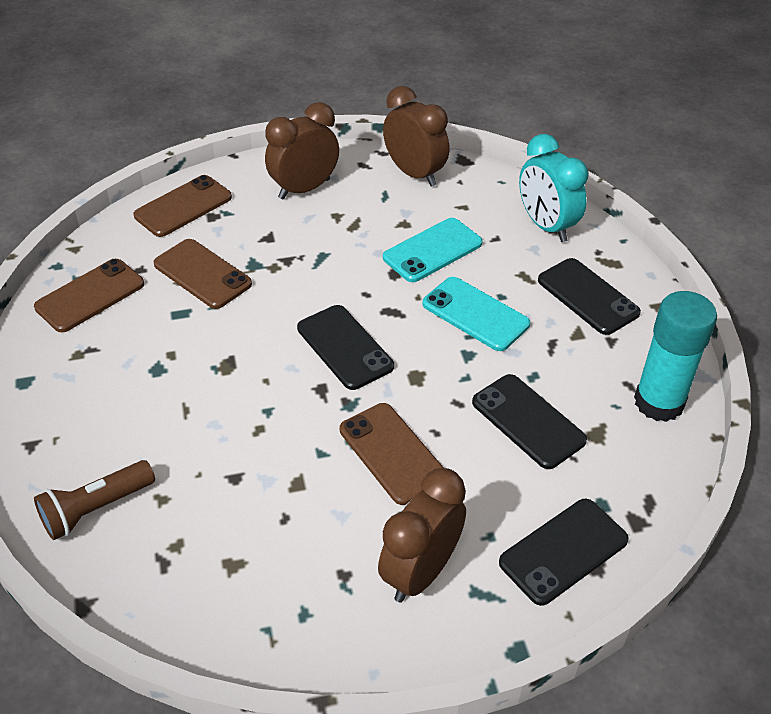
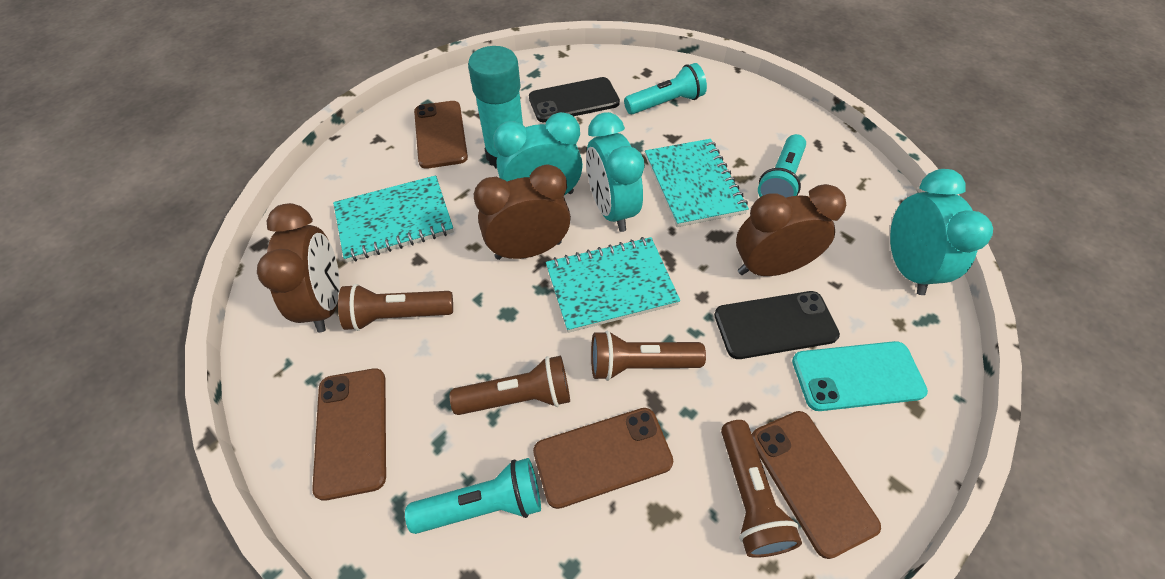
black phone: [297,305,394,390] [472,374,587,469] [499,499,629,606] [538,258,641,335] = 4 -> [529,77,620,122] [714,291,840,359] = 2
brown flashlight: [34,460,155,540] = 1 -> [338,284,453,331] [450,356,570,415] [591,331,706,381] [721,420,802,558] = 4
turquoise clock: [519,134,588,242] = 1 -> [493,112,583,195] [586,112,645,232] [890,169,993,295] = 3
turquoise flashlight: none = 0 -> [405,458,541,534] [624,63,707,115] [758,134,806,198] = 3
turquoise notebook: none = 0 -> [333,175,454,262] [546,237,680,333] [645,139,749,227] = 3
turquoise phone: [383,218,483,282] [422,277,530,351] = 2 -> [792,341,928,411] = 1

